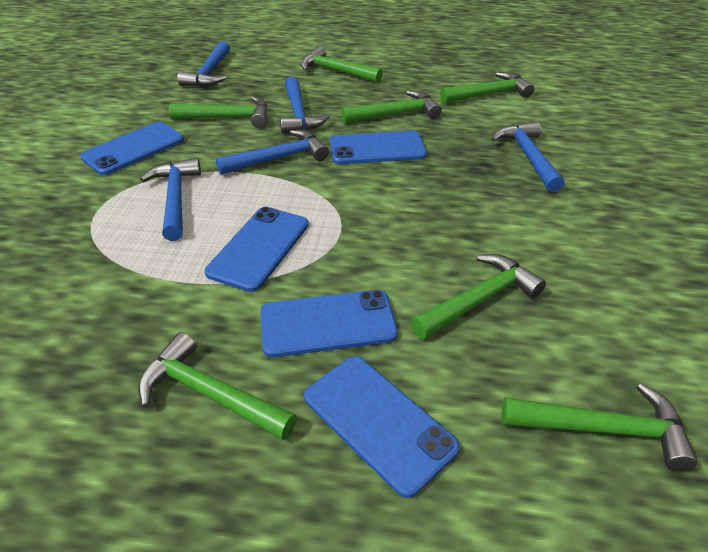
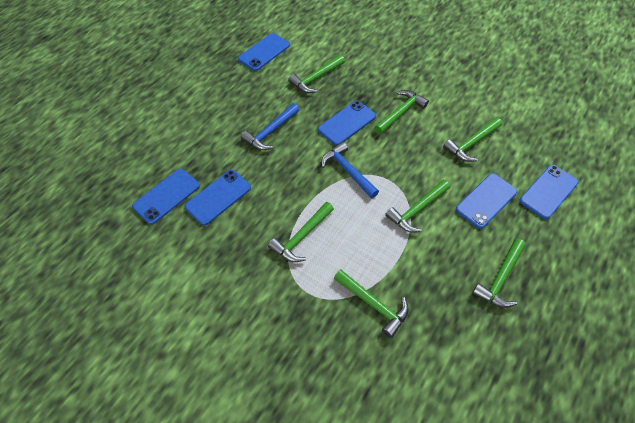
blue hammer: [140,158,201,241] [177,41,230,87] [216,130,329,175] [280,77,330,134] [491,121,565,192] = 5 -> [241,103,299,150] [321,141,379,198] = 2
blue phone: [80,122,184,175] [205,207,309,292] [260,290,398,357] [304,356,460,498] [330,131,427,164] = 5 -> [132,169,200,225] [185,170,251,225] [238,33,290,71] [318,101,376,146] [456,173,517,229] [520,165,579,219] = 6

